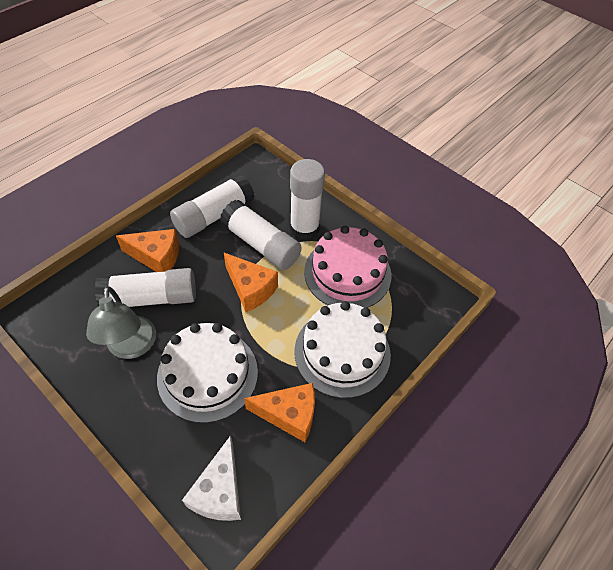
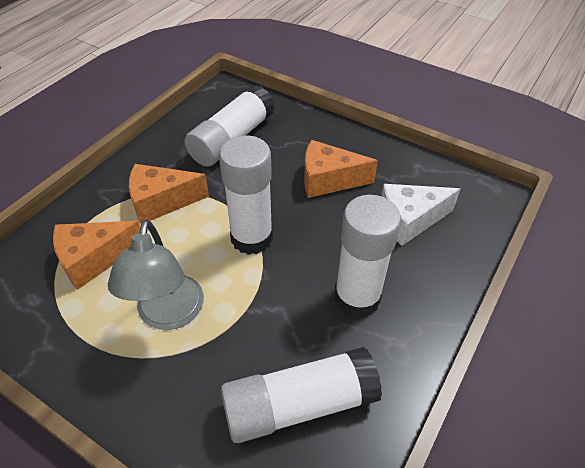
pink cake: [304,226,391,308] = 1 -> none = 0
white cake: [157,323,258,423] [295,301,391,398] = 2 -> none = 0

